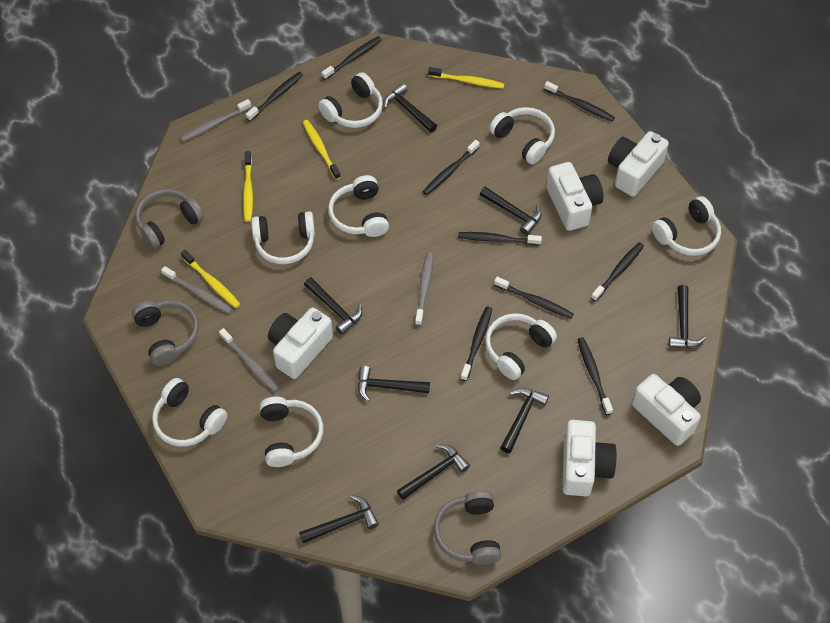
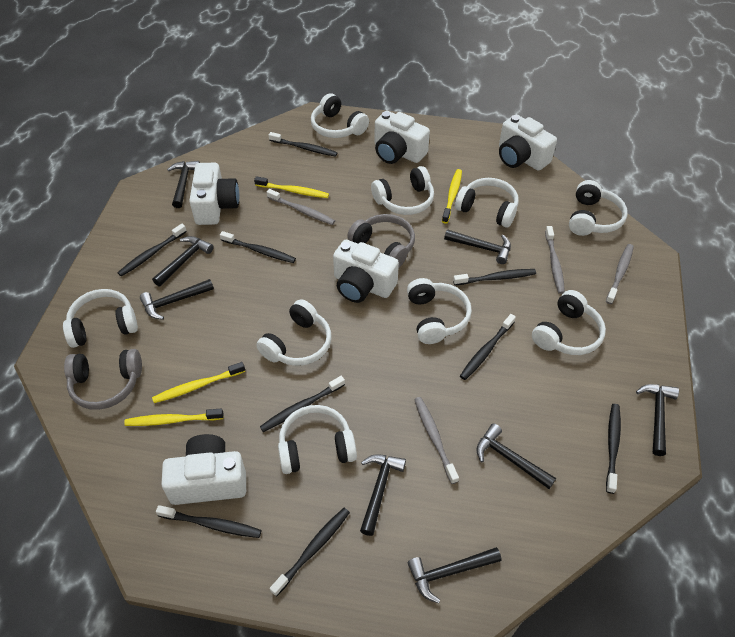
grey headphones: [132,300,199,366] [135,189,204,249] [434,490,501,565] = 3 -> [64,349,142,410] [347,214,415,267] = 2
white headphones: [152,378,227,447] [251,211,315,264] [260,397,323,467] [318,72,383,128] [328,175,389,237] [485,313,557,380] [489,107,555,164] [652,196,721,256] = 8 -> [63,289,138,348] [256,299,331,366] [278,405,357,474] [311,93,369,138] [371,166,434,215] [407,278,472,344] [455,178,519,228] [532,290,606,355] [569,180,628,236] = 9

